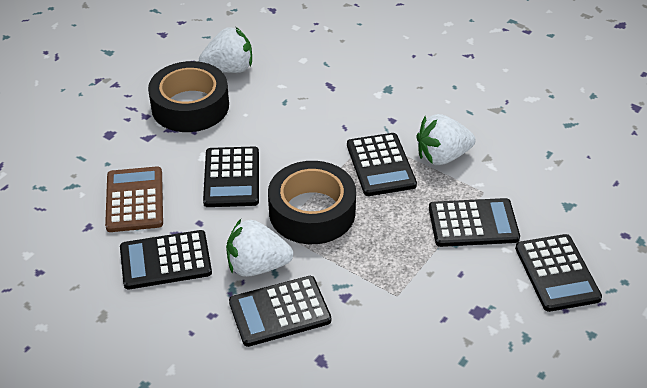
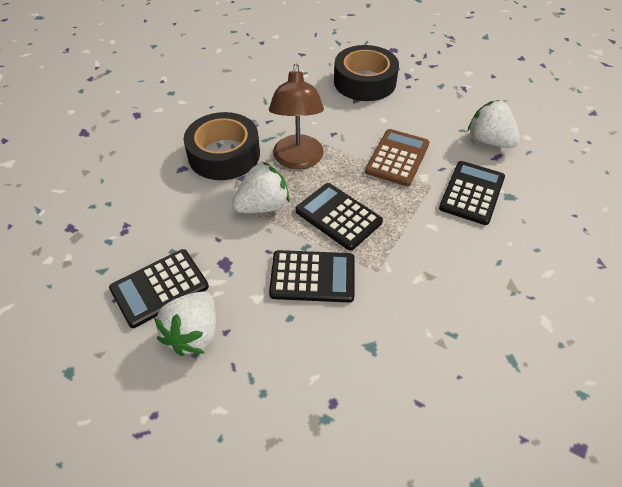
black calculator: [120,230,212,289] [203,146,259,207] [229,276,331,347] [347,133,417,196] [429,198,520,247] [515,234,602,312] = 6 -> [109,249,209,328] [269,250,354,302] [295,183,383,251] [439,161,505,225] = 4
brown lamp: none = 0 -> [269,64,324,169] = 1

